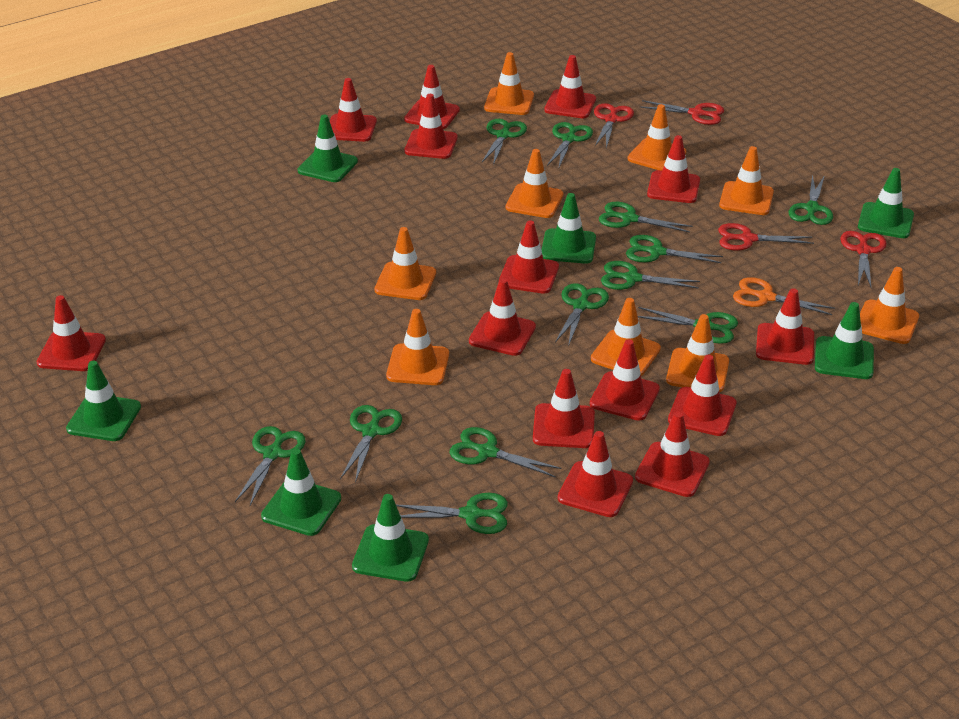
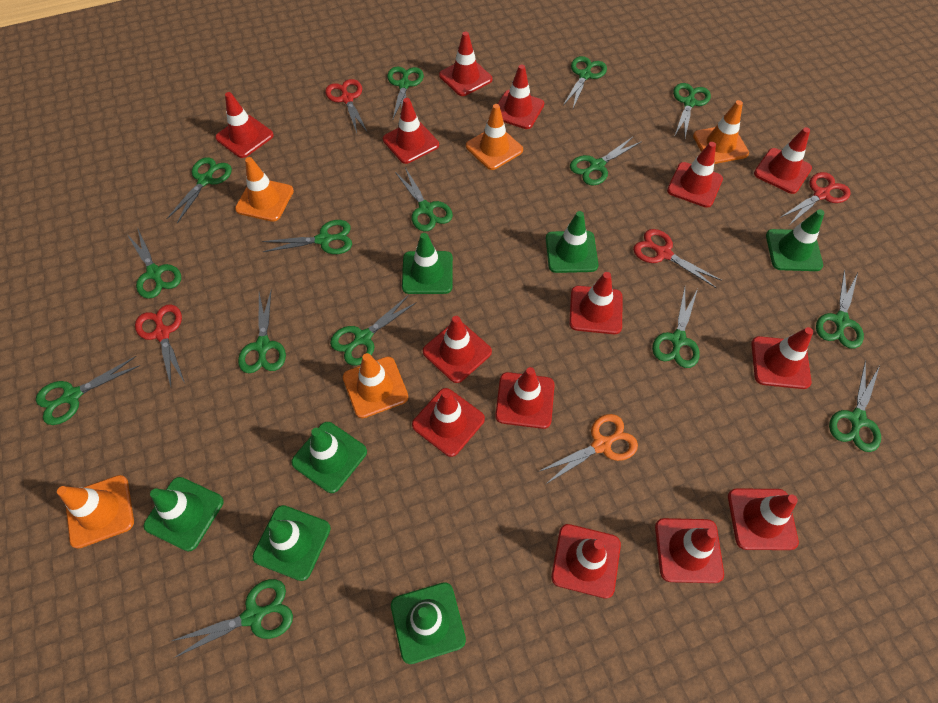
green scissors: [235,426,306,505] [340,405,402,482] [396,493,508,534] [450,427,562,478] [482,119,527,165] [547,122,593,169] [555,283,609,346] [599,202,693,233] [601,261,700,290] [626,235,723,263] [638,307,738,344] [789,174,833,225] = 12 -> [36,356,140,425] [126,227,181,299] [167,157,232,223] [169,579,293,658] [238,289,286,373] [262,220,352,254] [330,295,417,365] [387,66,424,119] [395,168,453,232] [563,56,607,108] [570,136,642,185] [652,287,700,368] [673,83,711,138] [816,269,864,349] [829,360,881,452] = 15
orange traffic cone: [374,227,436,300] [386,309,449,385] [484,52,534,115] [506,149,563,218] [591,298,661,376] [628,104,686,171] [666,314,729,392] [719,146,774,215] [860,267,919,344] = 9 -> [57,475,134,549] [235,157,294,222] [343,353,408,418] [466,104,523,170] [693,100,749,164] = 5

